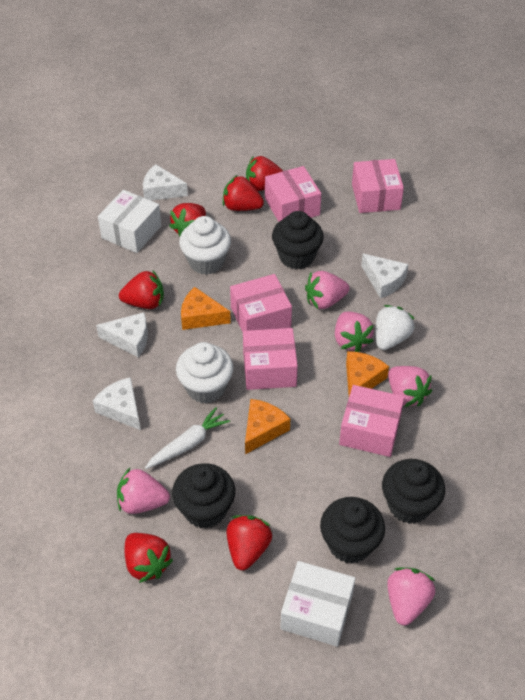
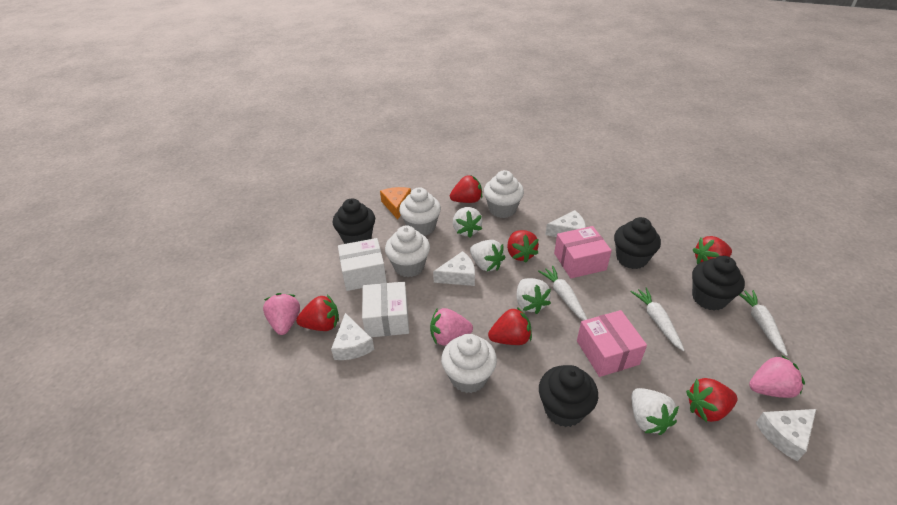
orange cheese: [181,287,231,330] [245,399,290,454] [346,351,389,396] = 3 -> [380,187,411,220] = 1
pink box: [230,274,292,332] [243,328,298,390] [265,166,321,222] [339,385,404,457] [352,159,404,213] = 5 -> [554,226,612,278] [577,310,647,377] = 2
pink strawberry: [117,468,170,514] [305,271,350,309] [335,311,374,352] [387,567,435,625] [388,366,432,407] = 5 -> [263,293,300,335] [430,308,473,345] [749,355,805,398] = 3
white carrot: [145,407,230,469] = 1 -> [538,266,587,320] [631,287,685,351] [740,290,788,356] = 3
white cupcake: [176,342,234,403] [179,216,231,275] = 2 -> [385,225,430,277] [399,187,441,236] [441,334,497,393] [484,170,524,218] = 4
white strawberry: [375,305,415,350] = 1 -> [453,207,482,238] [470,240,505,272] [516,278,551,314] [632,388,679,435] = 4

